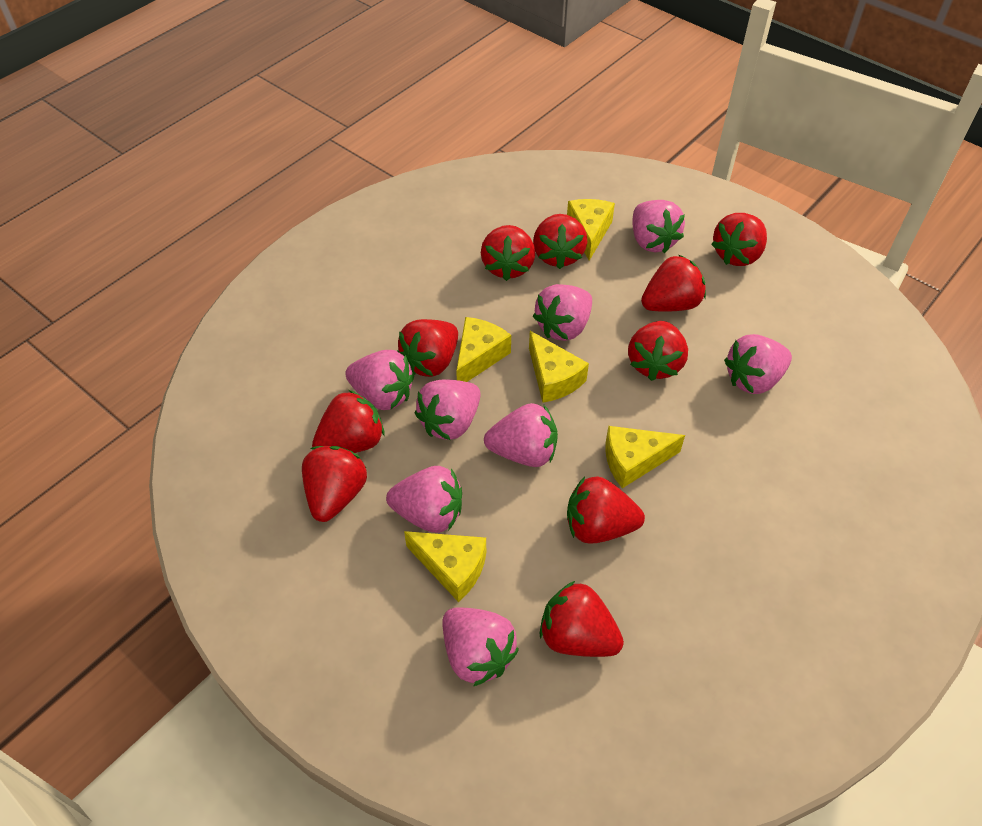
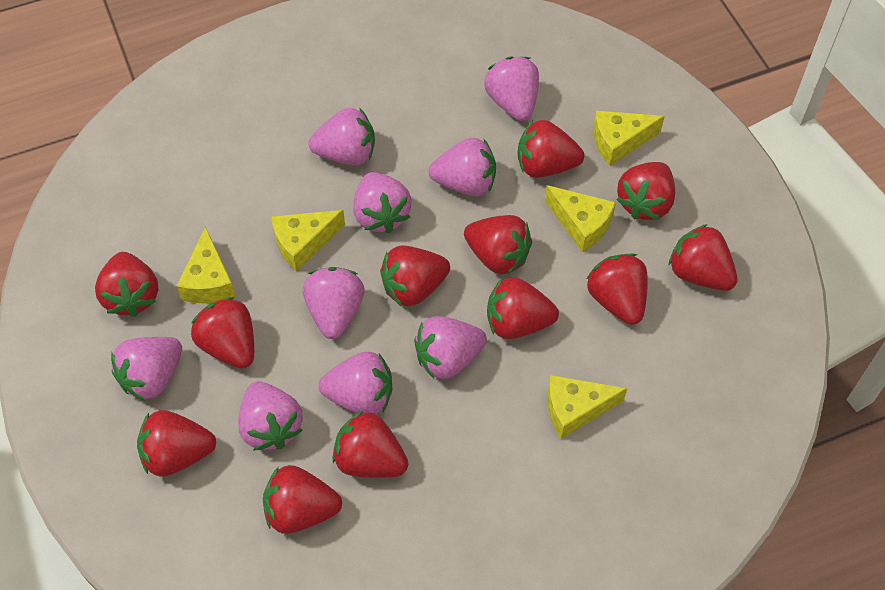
pink strawberry: [345,350,414,410] [386,466,462,533] [415,380,481,440] [442,608,519,686] [484,403,558,467] [533,284,592,341] [632,200,685,253] [724,334,792,394] = 8 -> [111,337,182,401] [238,381,303,451] [303,267,365,339] [308,108,375,165] [318,352,392,414] [353,172,412,233] [414,316,487,379] [429,138,496,196] [484,56,539,121] = 9
red strawberry: [302,446,367,522] [312,390,384,453] [397,319,458,377] [481,225,535,281] [533,214,587,269] [540,581,624,657] [567,476,645,543] [628,321,688,381] [641,254,706,312] [711,213,767,266] = 10 -> [95,252,159,317] [137,410,216,477] [191,297,254,369] [263,465,342,534] [332,411,408,478] [380,246,450,306] [464,215,532,275] [487,277,559,339] [518,120,584,178] [587,253,648,325] [616,162,675,220] [669,224,737,291] = 12

